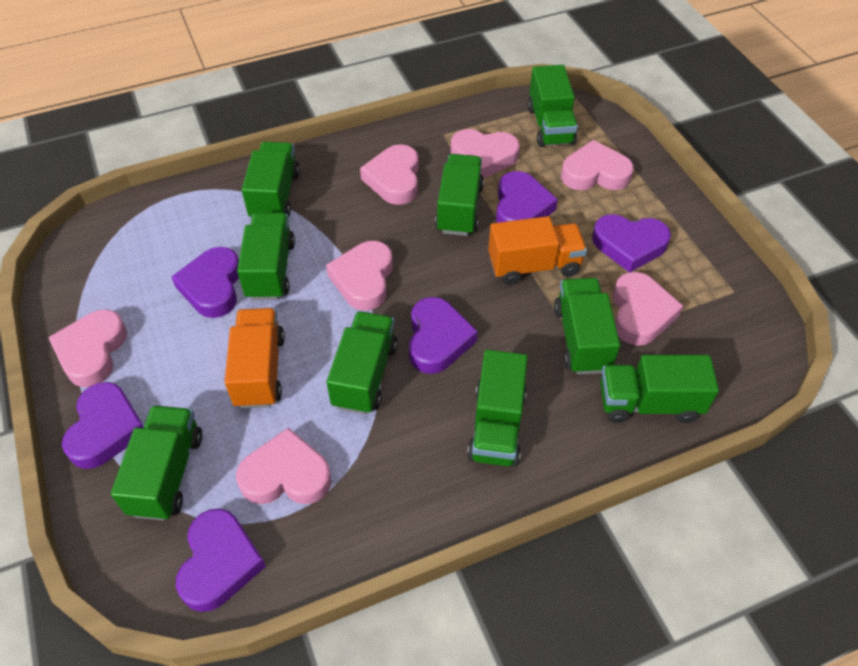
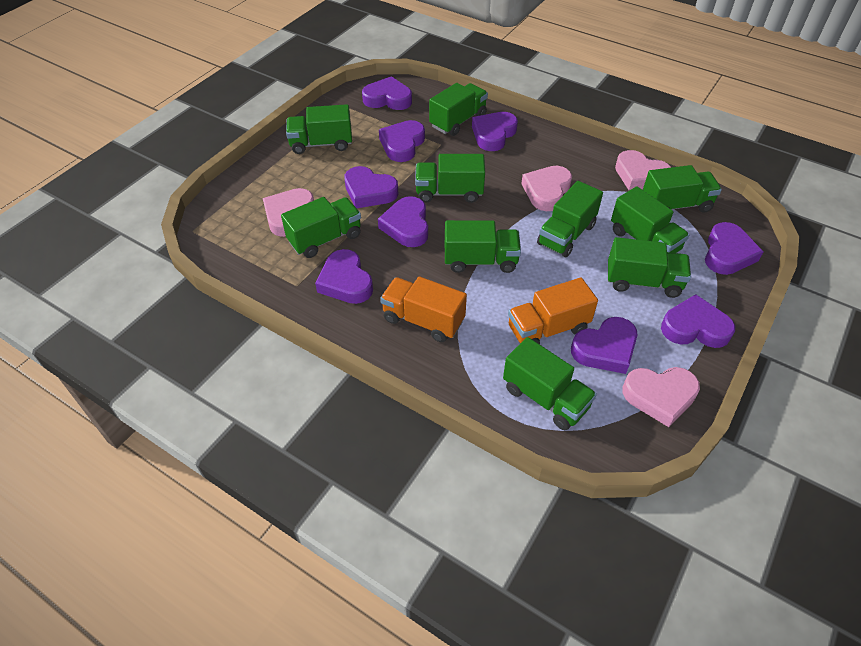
green truck: [111,406,202,521] [237,213,295,300] [242,142,300,218] [327,311,398,414] [435,154,484,236] [467,350,528,467] [527,65,578,147] [554,278,620,374] [600,355,719,423] = 9 -> [281,197,361,258] [286,104,352,154] [415,154,485,203] [429,83,488,136] [445,220,521,273] [503,337,597,430] [537,181,603,257] [608,237,691,298] [611,186,689,253] [643,165,722,213] = 10
pink heart: [48,309,127,387] [236,428,332,504] [326,241,393,311] [360,144,419,205] [451,129,520,179] [561,140,634,190] [613,272,683,346] = 7 -> [263,188,314,237] [521,166,572,211] [615,150,671,190] [622,367,700,427] = 4
purple heart: [62,382,144,469] [172,247,239,318] [176,508,266,612] [409,297,478,374] [496,171,558,223] [592,214,671,272] = 6 -> [315,249,373,304] [344,166,399,208] [362,76,412,110] [378,196,428,247] [379,120,425,162] [472,112,518,151] [571,317,637,374] [661,294,735,348] [705,222,763,275] = 9

